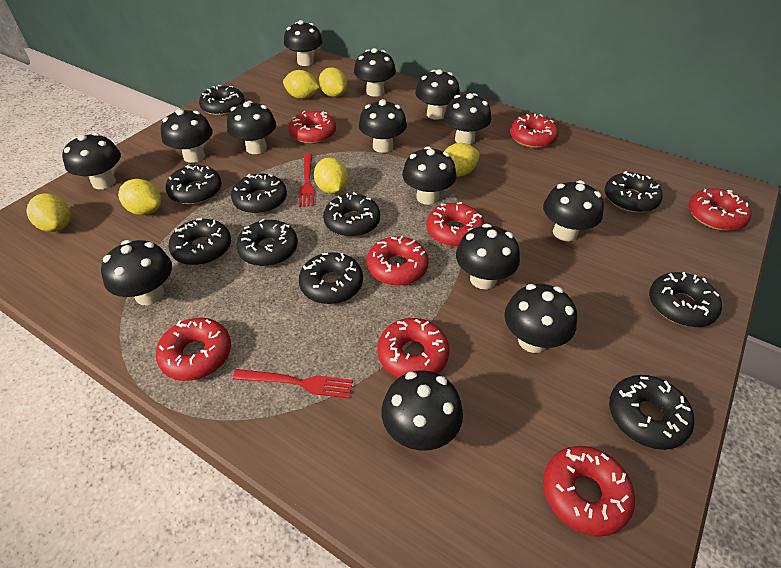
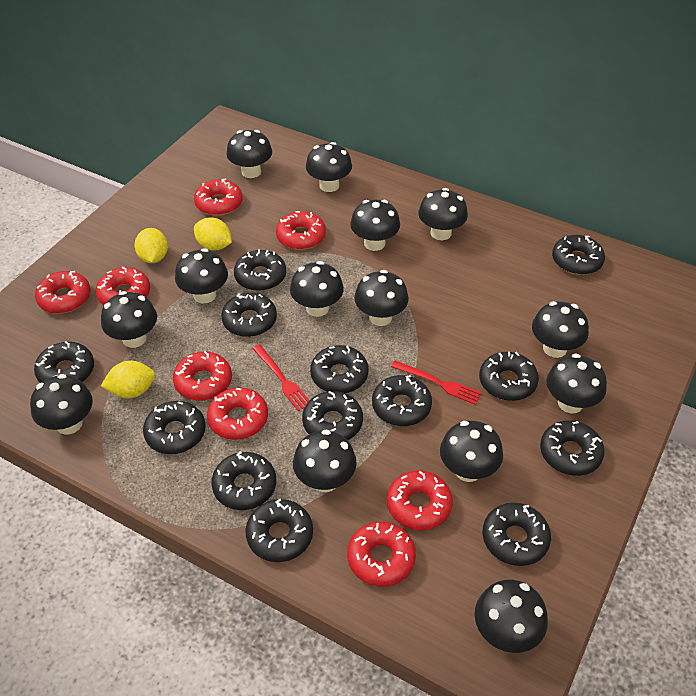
black donut: [166,164,222,205] [168,219,231,265] [199,85,245,116] [231,174,287,214] [236,219,298,266] [299,252,363,304] [323,192,380,237] [604,171,663,213] [609,375,694,450] [649,272,722,327] = 10 -> [34,341,94,383] [143,401,205,454] [211,451,276,510] [221,293,277,337] [234,249,286,291] [245,499,313,562] [302,391,363,440] [310,345,368,393] [372,375,432,426] [479,352,539,401] [482,503,551,566] [540,420,605,476] [552,235,605,275] = 13
yellow lemon: [27,193,71,232] [118,179,161,215] [283,70,320,99] [314,157,348,194] [319,67,347,97] [444,143,480,177] = 6 -> [101,361,155,398] [134,228,168,263] [194,217,232,250] = 3

